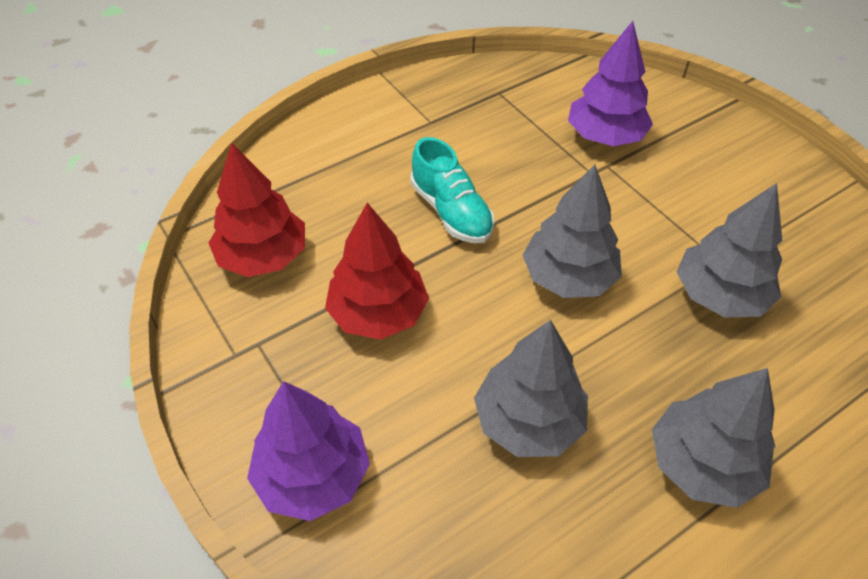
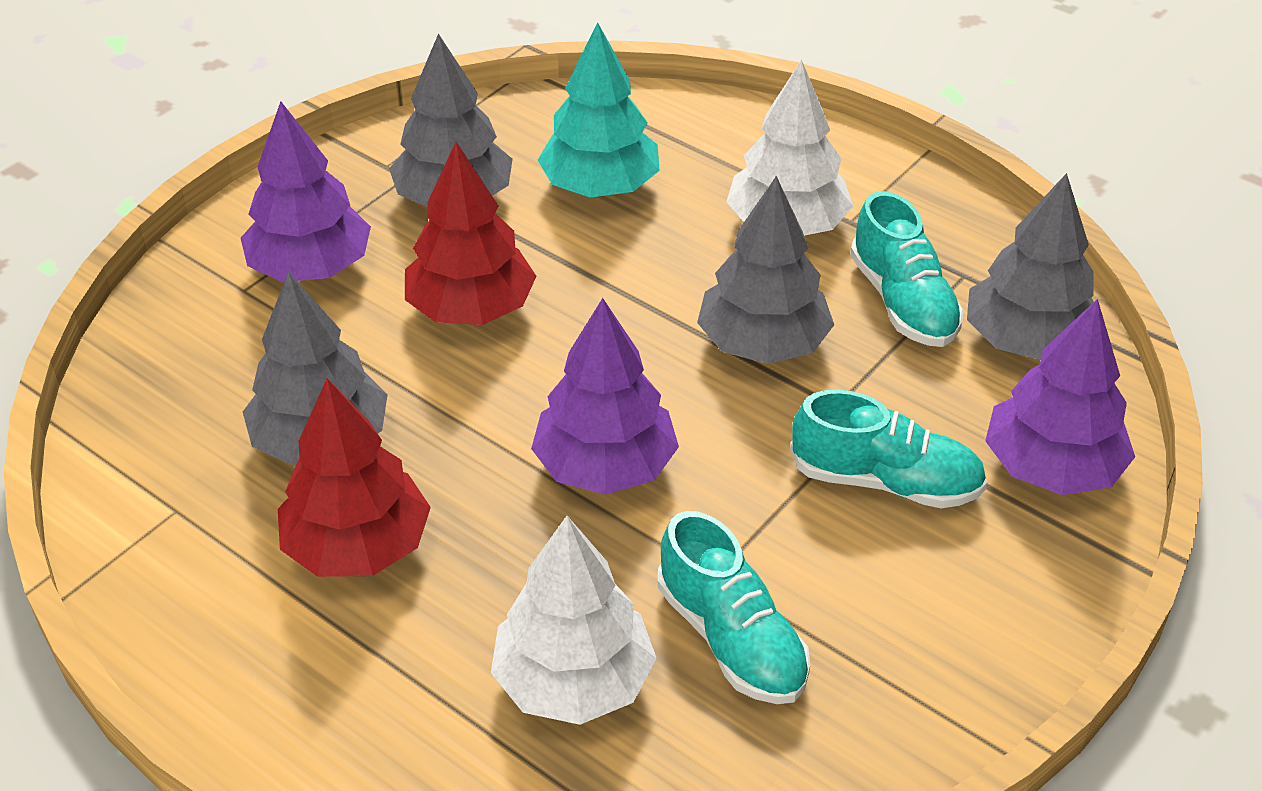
purple tree: [247,381,370,521] [568,21,653,146] = 2 -> [241,101,371,282] [531,298,679,495] [985,299,1135,495] = 3
turquoise shoe: [410,137,494,243] = 1 -> [658,511,810,704] [790,390,987,508] [850,191,964,347] = 3
turquoise tree: none = 0 -> [538,22,660,198] = 1
white tree: none = 0 -> [491,516,657,725] [726,60,853,236] = 2

